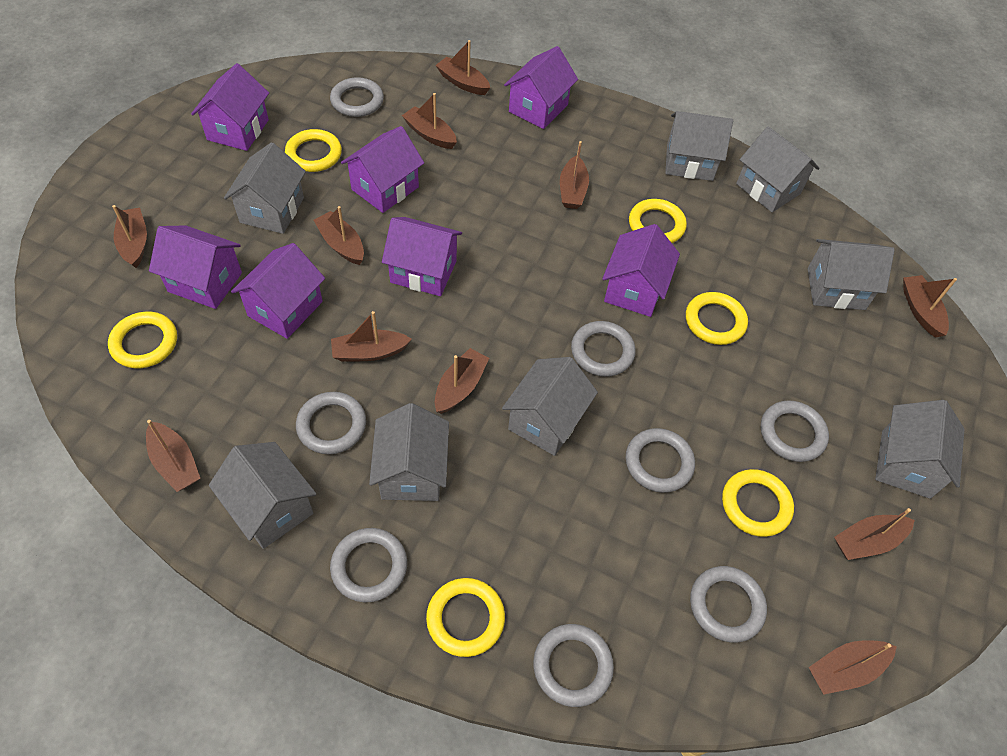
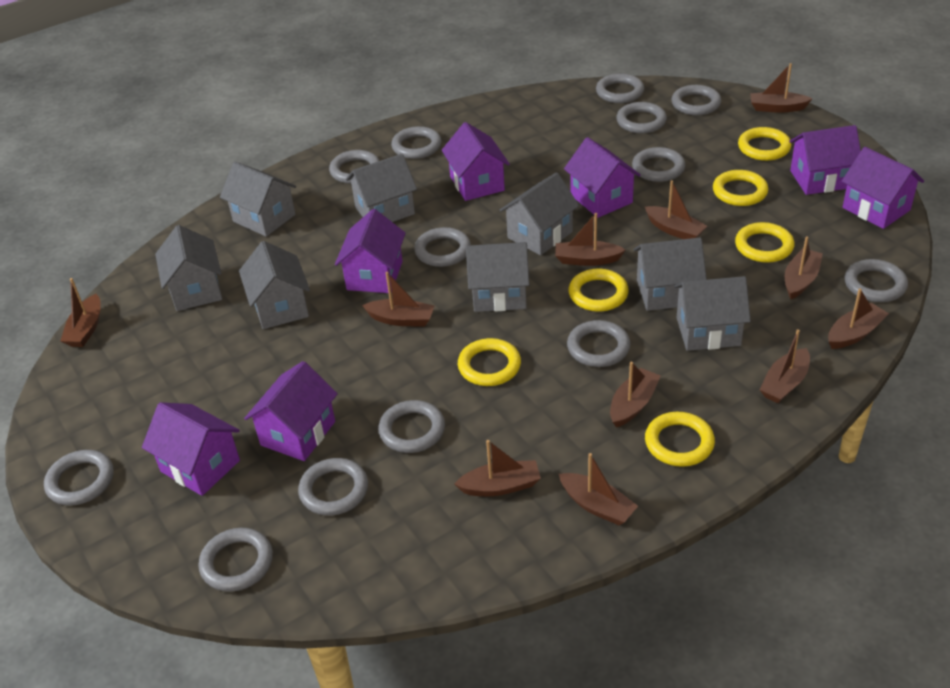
grey ring: [296,392,366,454] [330,77,384,117] [330,528,407,602] [533,624,614,707] [571,321,636,377] [626,428,695,493] [690,566,767,642] [761,400,829,462] = 8 -> [44,450,114,506] [199,528,273,592] [298,458,368,516] [329,150,379,184] [378,400,445,453] [391,126,441,159] [414,227,471,267] [567,320,630,367] [596,73,644,103] [616,102,667,133] [632,147,685,182] [671,85,721,115] [844,259,908,302] = 13

